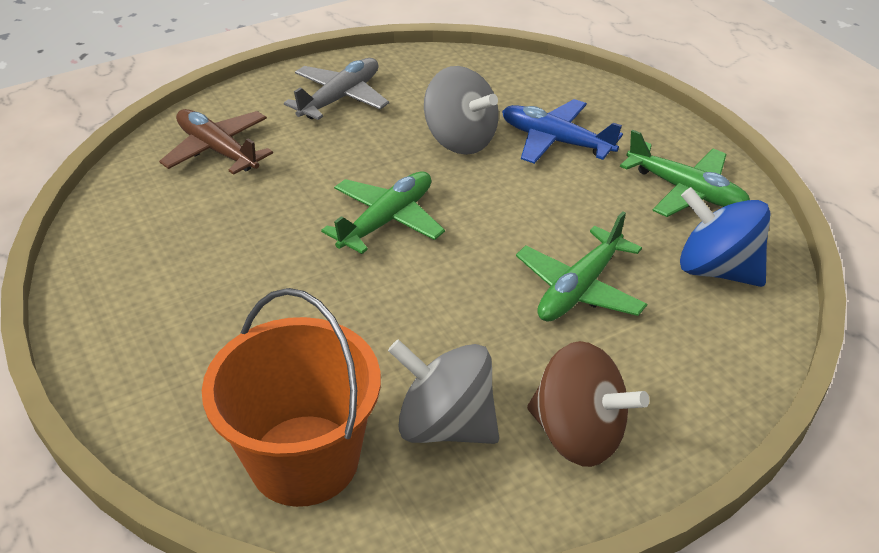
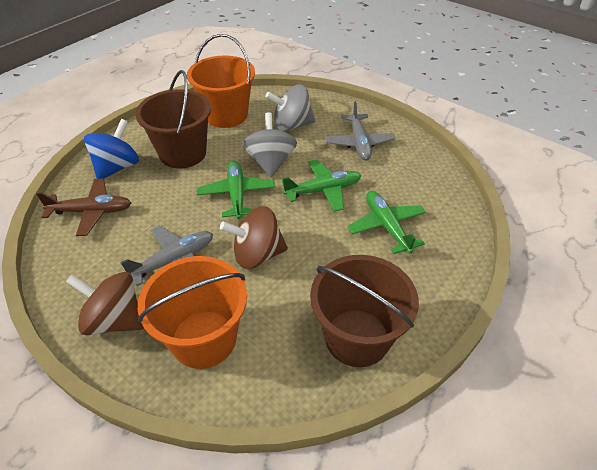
blue plane: [502,99,623,164] = 1 -> none = 0
brown bucket: none = 0 -> [135,70,211,168] [310,255,419,367] = 2
brown spinning top: [527,341,649,467] = 1 -> [66,272,144,335] [220,206,288,269] = 2
grey plane: [284,58,389,120] = 1 -> [120,225,213,286] [325,101,396,160] = 2
orange bucket: [202,288,381,507] = 1 -> [138,256,247,369] [187,34,255,128] = 2

